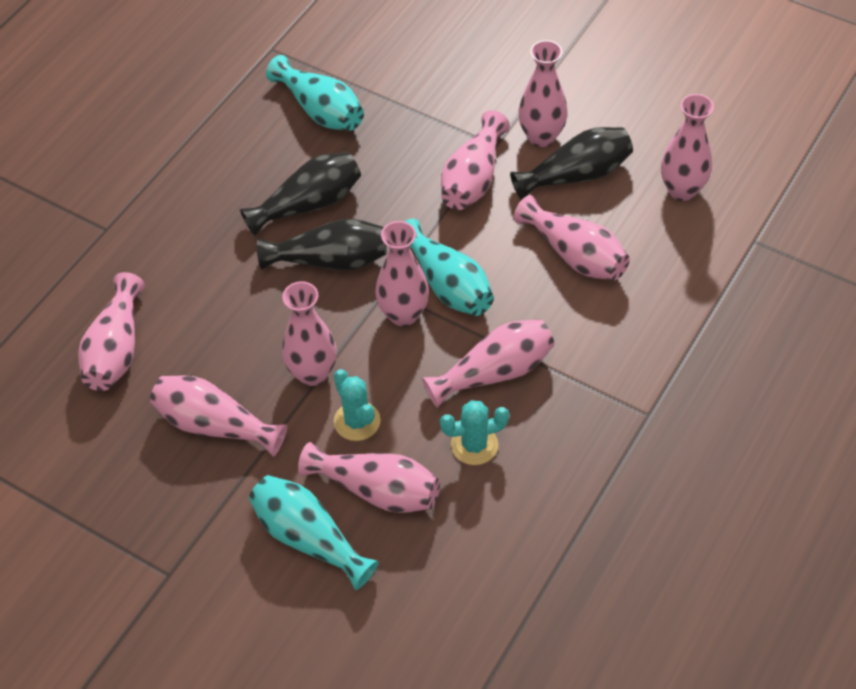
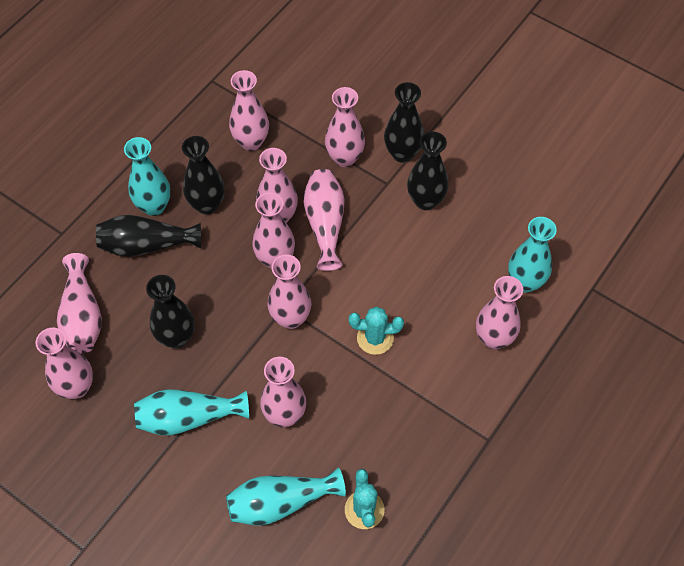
black vase: [240,152,361,236] [257,219,387,271] [510,127,633,200] = 3 -> [96,215,201,257] [146,275,195,348] [182,136,225,215] [384,82,424,163] [407,131,449,210] = 5
turquoise vase: [249,475,379,590] [266,55,364,131] [404,219,494,316] = 3 -> [124,137,171,216] [134,389,249,435] [226,468,346,526] [508,217,557,293] = 4

